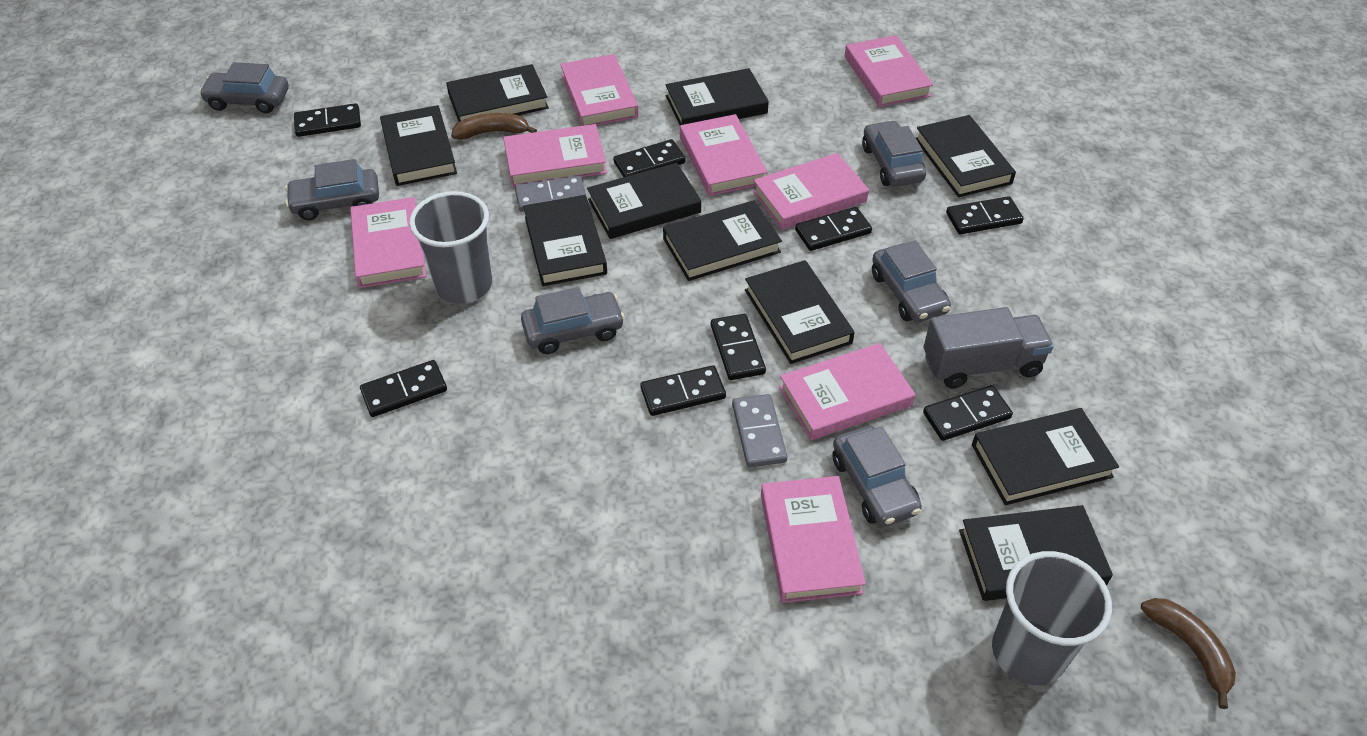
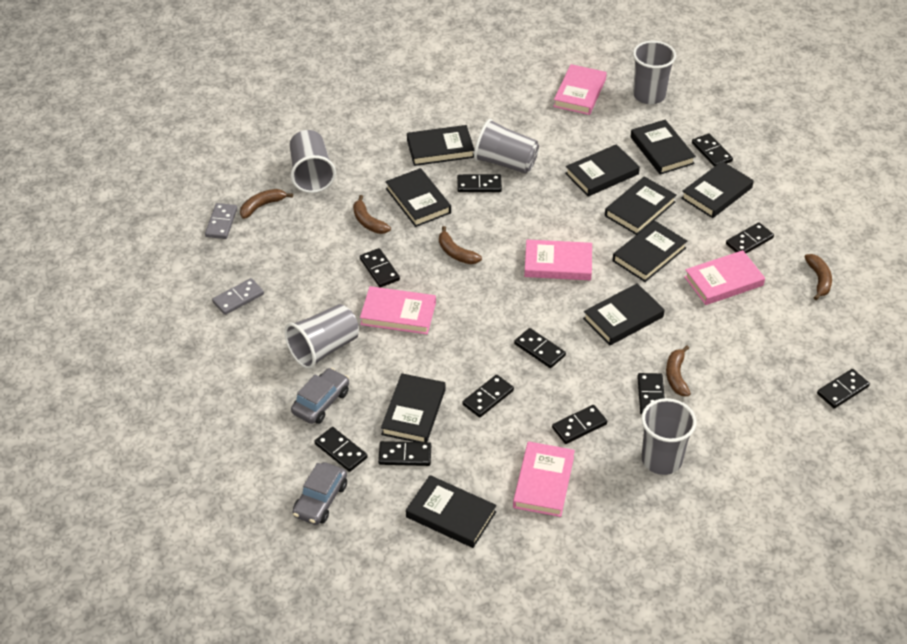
black domino: [294,103,361,137] [360,360,447,417] [614,139,686,177] [640,365,726,416] [711,314,766,380] [795,207,872,251] [923,385,1013,441] [946,196,1024,234] = 8 -> [315,427,368,472] [360,248,400,287] [378,441,431,466] [457,174,502,192] [463,375,514,417] [514,328,566,368] [552,405,607,444] [637,373,665,415] [692,133,733,167] [726,222,774,253] [817,369,870,408] = 11
brown banana: [451,113,537,140] [1141,598,1236,709] = 2 -> [240,189,293,219] [353,195,391,234] [439,226,482,264] [666,346,691,396] [804,254,832,300] = 5
grey car: [199,62,289,113] [285,159,379,220] [521,287,625,354] [832,426,922,527] [862,120,926,187] [872,241,951,322] = 6 -> [291,368,349,424] [292,462,347,525] = 2
grey cup: [409,191,492,304] [992,551,1112,685] = 2 -> [284,304,359,369] [290,130,336,193] [474,119,539,174] [633,41,676,104] [641,398,696,475] = 5
grey truck: [924,307,1054,388] = 1 -> none = 0
pink book: [350,197,426,288] [503,124,607,187] [560,54,638,126] [680,114,767,196] [753,153,869,230] [761,476,866,603] [779,343,915,440] [845,35,933,107] = 8 -> [360,286,436,334] [513,441,575,517] [524,239,592,280] [553,64,607,115] [684,250,765,305] = 5

